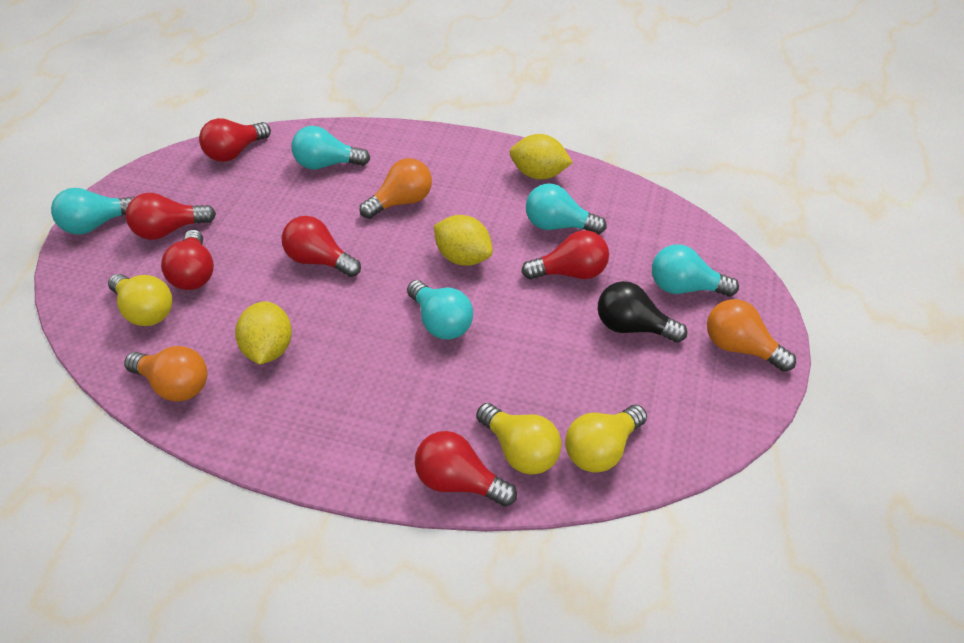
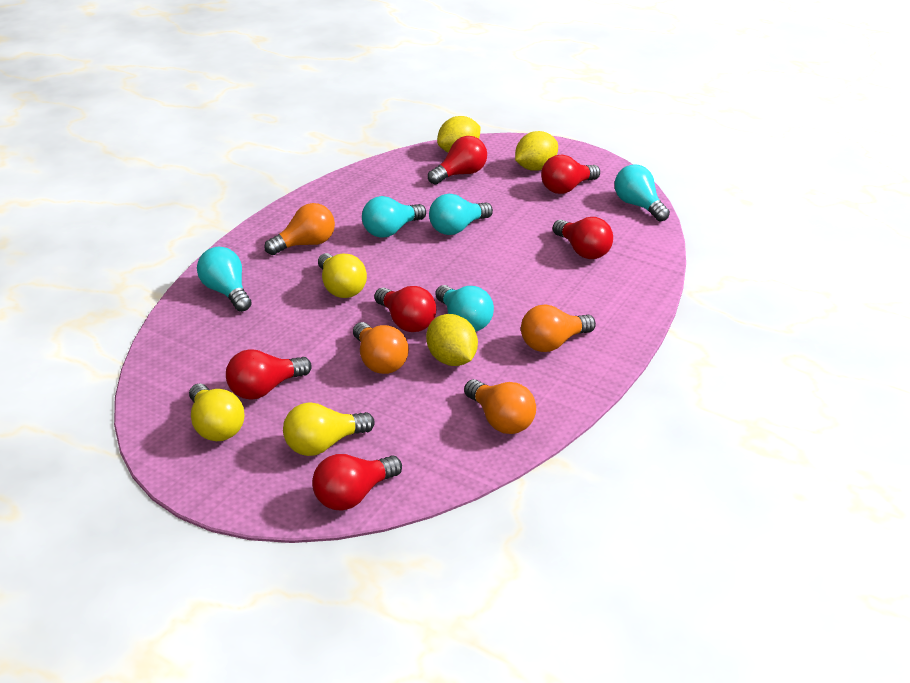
black light bulb: [598,281,687,343] = 1 -> none = 0
orange light bulb: [124,346,207,402] [360,158,432,219] [707,299,796,372] = 3 -> [264,203,335,255] [353,322,409,374] [464,379,536,434] [521,305,596,352] = 4

